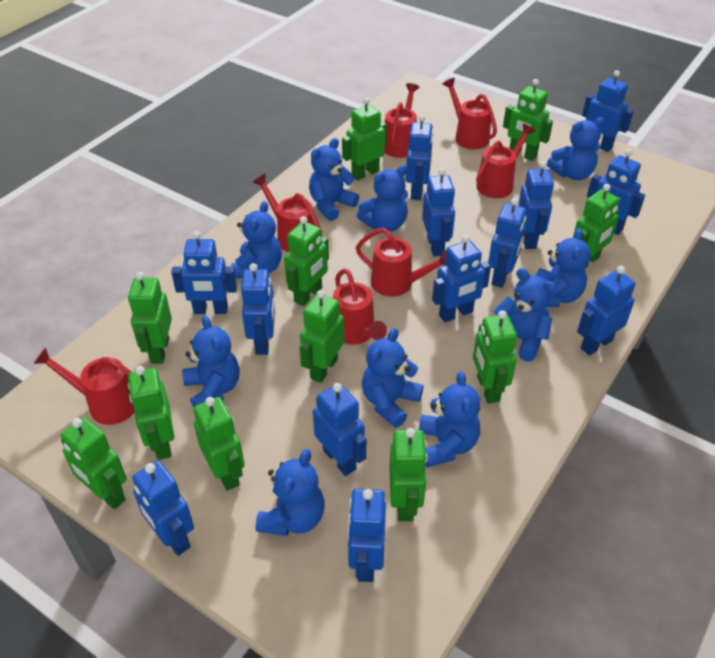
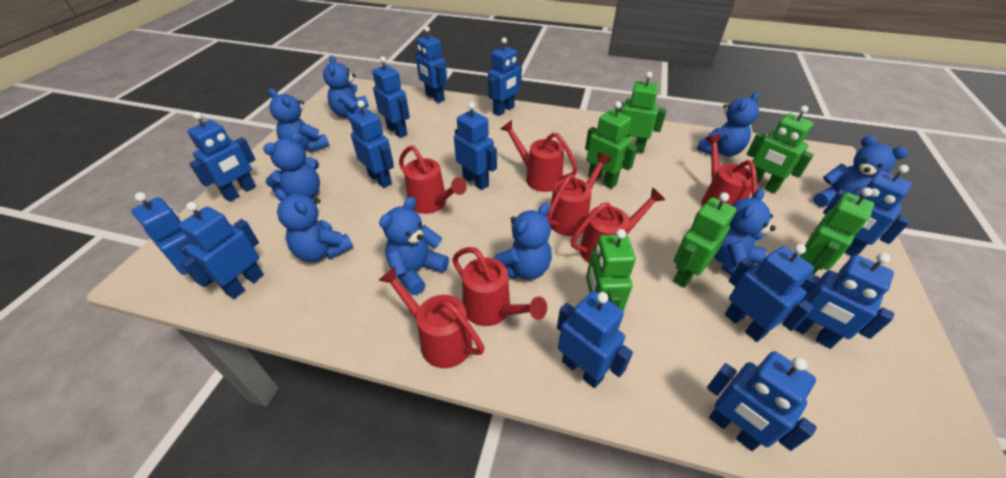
blue teddy bear: [182,316,240,407] [231,201,282,278] [256,449,324,536] [309,138,359,221] [357,165,408,232] [362,328,423,428] [419,371,481,468] [493,268,556,362] [536,228,591,307] [547,117,605,180] = 10 -> [263,132,320,199] [269,89,329,152] [275,189,353,262] [323,55,369,120] [379,197,449,295] [493,203,552,280] [697,92,760,156] [714,188,776,276] [813,135,908,207] = 9
green robot: [61,417,127,509] [128,272,172,364] [128,366,174,460] [193,397,245,491] [284,216,329,306] [300,290,345,383] [342,97,387,181] [389,428,428,521] [473,310,517,404] [503,79,553,161] [573,184,620,269] = 11 -> [585,101,637,189] [586,229,636,311] [615,72,666,153] [673,193,737,288] [746,106,814,194] [800,188,874,274] = 6

